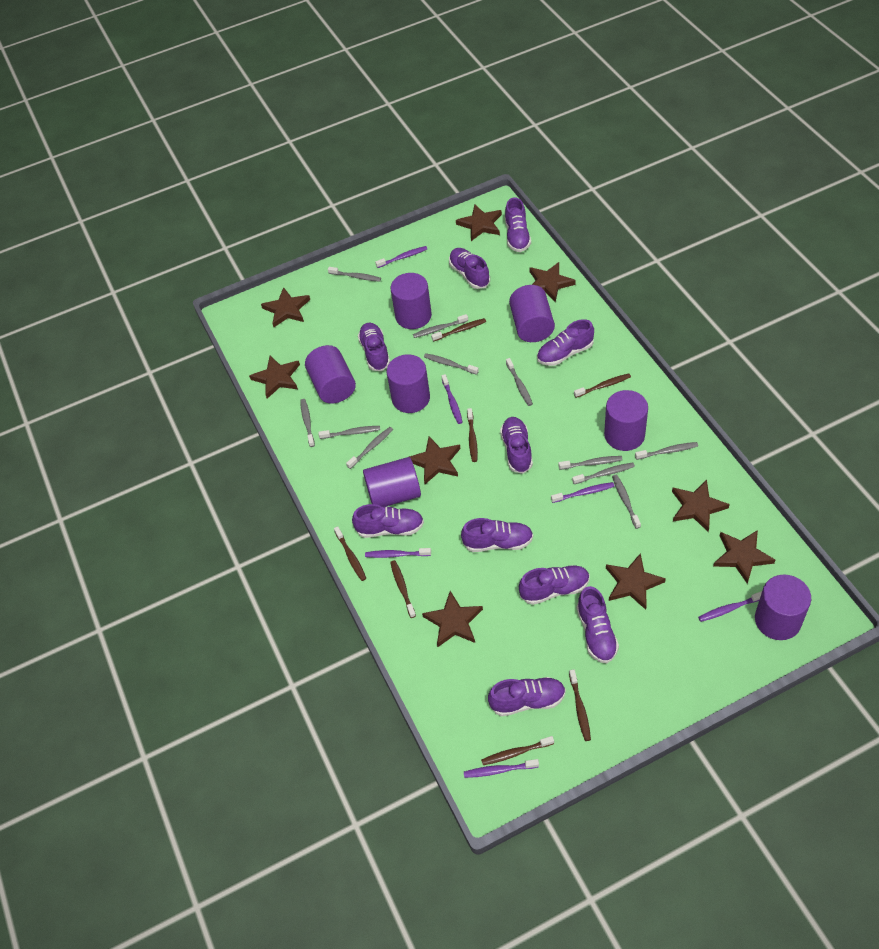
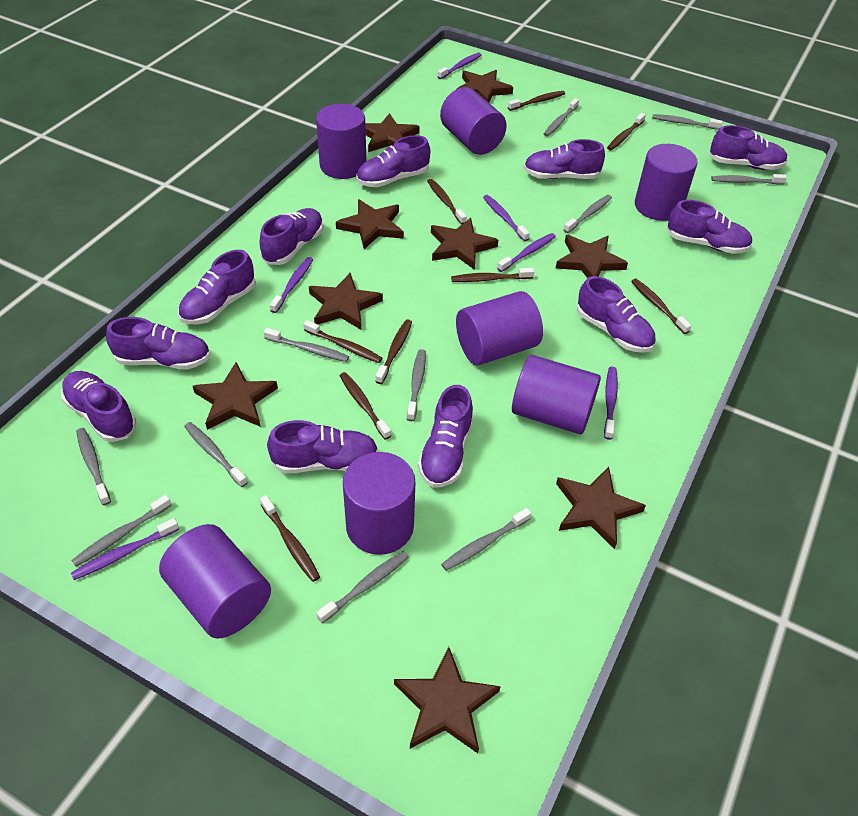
brown toothbrush: [334,526,366,581] [390,560,416,618] [431,318,486,342] [467,408,478,462] [481,736,554,765] [569,670,591,741] [574,374,631,398] = 7 -> [260,495,320,582] [303,320,383,363] [340,372,391,439] [375,319,412,384] [427,179,467,225] [451,268,535,282] [508,91,565,111] [607,113,646,150] [631,279,692,334] = 9
purple shoe: [352,504,424,538] [358,323,390,371] [449,248,490,289] [461,518,533,552] [488,677,566,716] [500,417,533,474] [505,197,531,252] [519,565,590,605] [537,319,594,366] [577,586,619,663] = 10 -> [61,371,136,442] [106,317,210,370] [178,250,256,324] [260,208,324,265] [267,420,378,473] [357,135,430,187] [418,385,473,488] [524,139,605,179] [577,276,655,353] [667,200,752,254] [709,125,787,170] = 11

